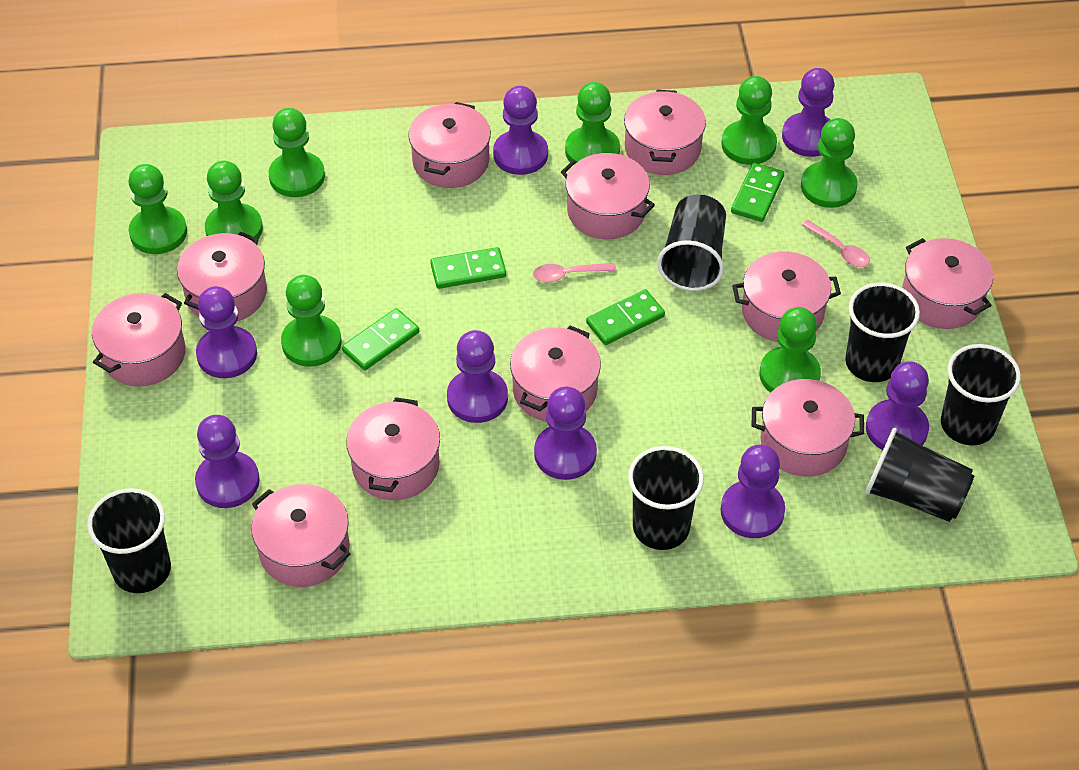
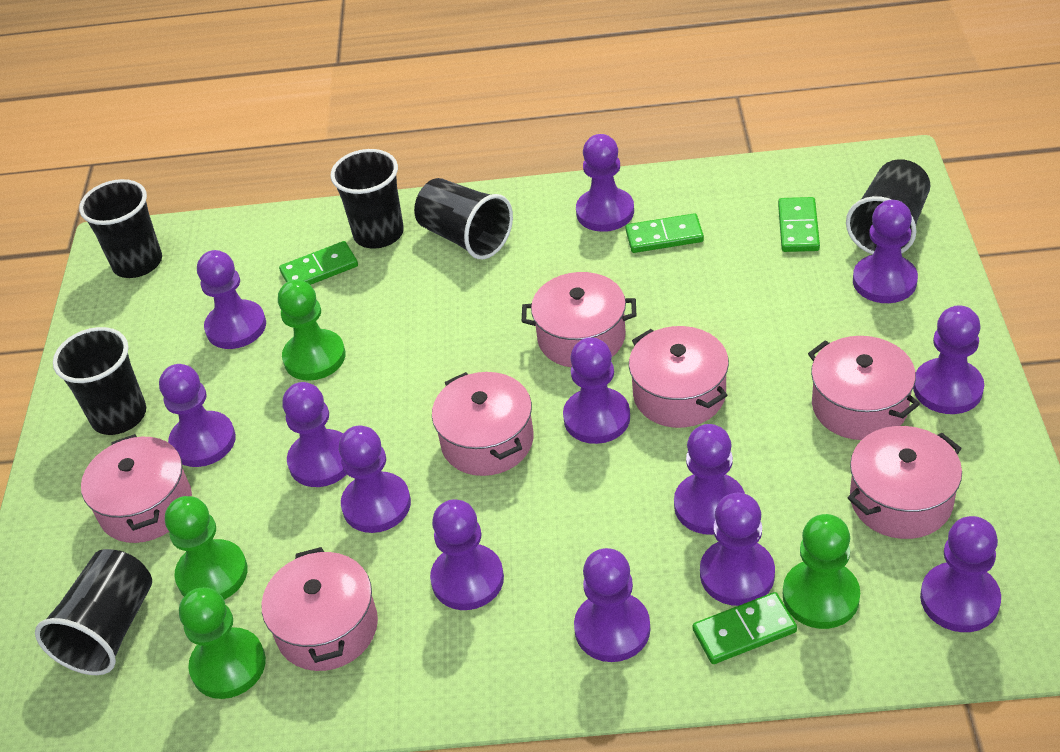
green pawn: [128,164,187,254] [205,161,263,242] [269,108,325,197] [281,275,342,367] [565,82,620,162] [722,76,777,165] [759,307,821,393] [801,118,858,208] = 8 -> [165,496,248,600] [179,587,266,699] [278,279,346,381] [783,514,860,629] = 4
pink pot: [92,293,186,386] [177,232,267,321] [251,484,350,587] [346,397,440,500] [408,102,491,188] [510,326,601,422] [561,153,655,240] [624,90,706,175] [732,252,841,342] [752,379,864,476] [902,238,993,329] = 11 -> [81,434,192,543] [262,547,378,671] [432,372,534,476] [522,272,636,367] [629,326,729,428] [808,336,920,440] [848,426,962,539] = 7
pink spoon: [533,263,616,282] [802,220,870,267] = 2 -> none = 0
purple pawn: [195,415,260,508] [196,286,257,378] [447,330,508,423] [493,86,548,175] [534,387,597,480] [720,445,785,538] [782,68,834,157] [866,361,929,450] = 8 -> [159,364,236,467] [197,250,266,349] [282,382,347,487] [339,425,411,533] [430,499,504,610] [563,337,630,444] [574,548,650,662] [576,134,634,232] [674,424,745,535] [700,493,775,606] [853,200,918,303] [913,305,984,414] [920,516,1001,632] = 13

